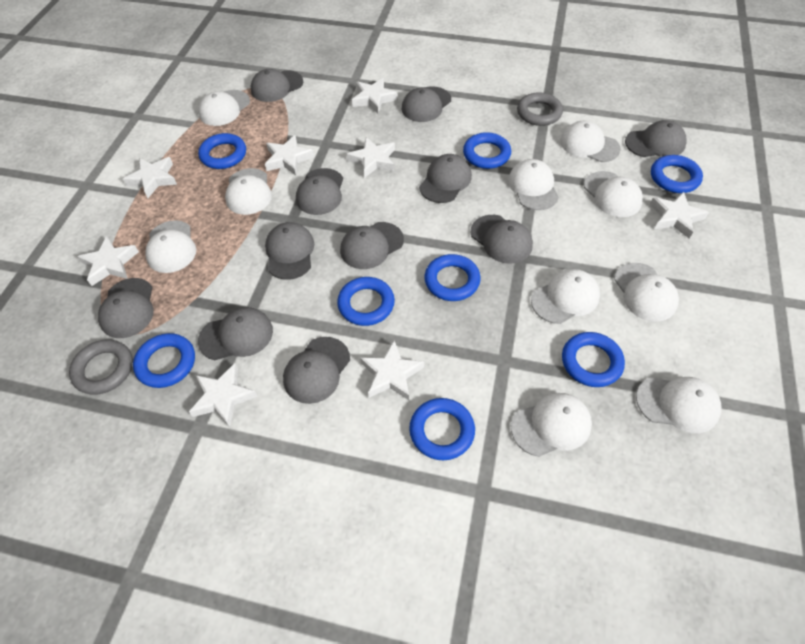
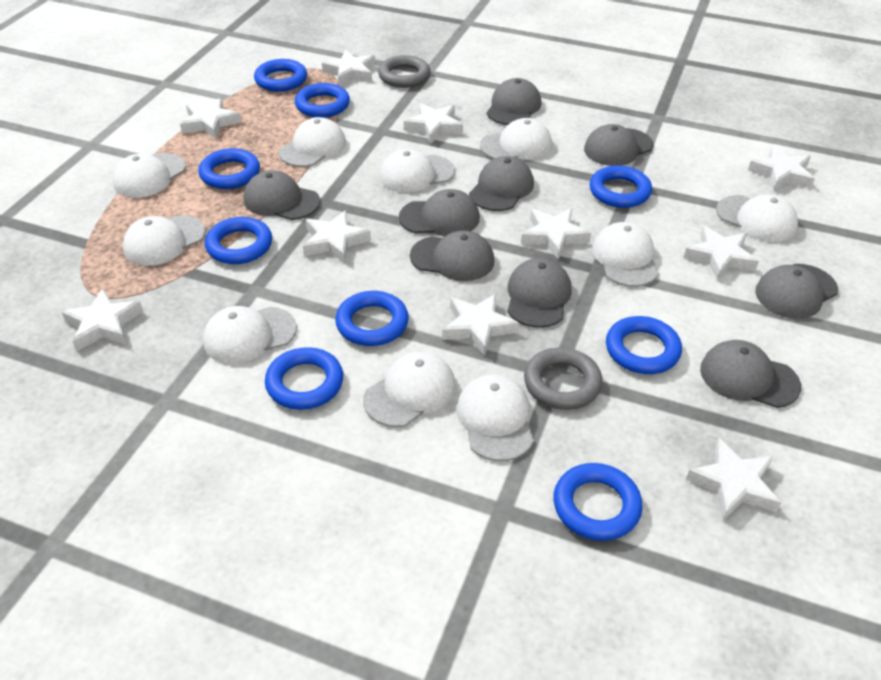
blue ring: [133,333,195,388] [198,133,246,169] [337,277,395,326] [409,398,475,460] [424,254,481,301] [463,132,511,169] [562,332,625,387] [651,155,703,193] = 8 -> [199,148,260,189] [205,217,272,264] [254,59,307,92] [265,347,343,410] [295,83,350,118] [335,291,409,346] [553,463,643,541] [590,165,652,208] [606,316,682,374] = 9
grey cap: [98,278,154,338] [198,307,273,360] [251,69,303,102] [265,222,314,280] [283,337,350,404] [296,168,343,215] [340,222,404,269] [402,86,451,122] [419,154,472,203] [470,215,533,264] [625,120,687,157] = 11 -> [244,170,320,220] [399,189,480,236] [410,230,494,281] [469,156,534,211] [487,78,542,125] [507,258,572,328] [584,124,653,166] [700,340,801,408] [755,264,838,319] = 9
white star: [77,236,139,286] [123,157,177,198] [189,363,257,427] [265,135,314,176] [347,137,395,178] [352,78,398,114] [360,341,424,400] [650,192,709,239] = 8 -> [62,288,143,351] [180,98,241,139] [303,210,371,263] [322,50,376,86] [404,103,463,144] [442,294,519,356] [521,208,591,260] [684,226,759,281] [686,438,781,521] [748,146,815,191] = 10

